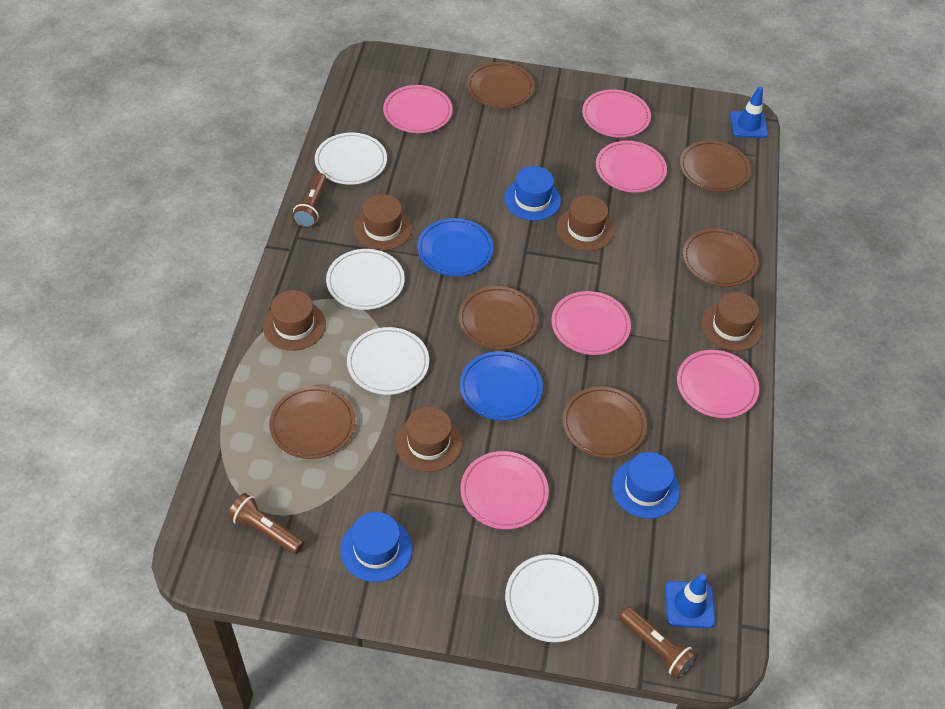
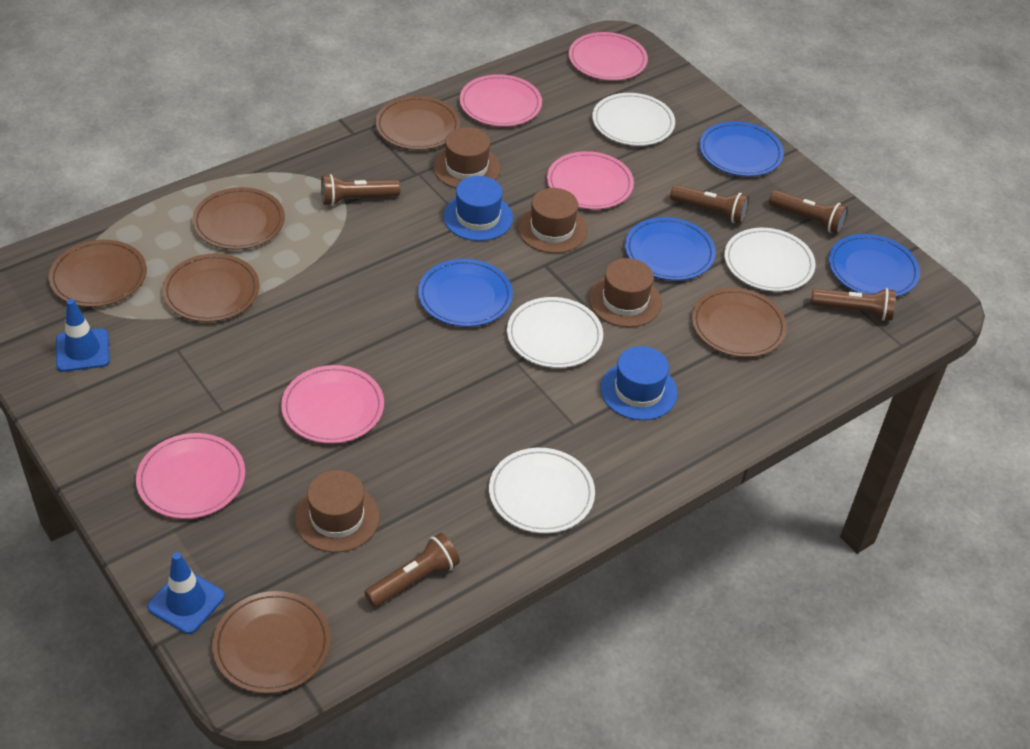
blue hat: [341,512,412,582] [504,166,561,221] [612,452,680,519] = 3 -> [443,176,513,241] [600,346,678,420] = 2
blue plate: [417,218,493,277] [460,351,543,420] = 2 -> [418,259,513,327] [625,217,716,281] [699,121,784,176] [829,234,920,297] = 4
brown flashlight: [228,493,304,554] [292,173,327,228] [619,606,697,679] = 3 -> [321,174,400,206] [364,533,460,607] [670,185,749,224] [769,190,848,234] [811,288,896,321] = 5
brown hat: [263,290,326,351] [353,194,412,251] [395,407,462,472] [557,195,615,251] [701,292,763,351] = 5 -> [294,470,380,552] [433,127,501,188] [518,188,588,253] [589,258,662,327] = 4
pink plate: [383,85,453,133] [460,451,549,529] [552,291,631,355] [582,89,651,138] [596,141,667,193] [677,350,759,418] = 6 -> [136,433,245,519] [281,365,384,444] [460,74,542,127] [547,151,634,209] [569,32,648,81] = 5

